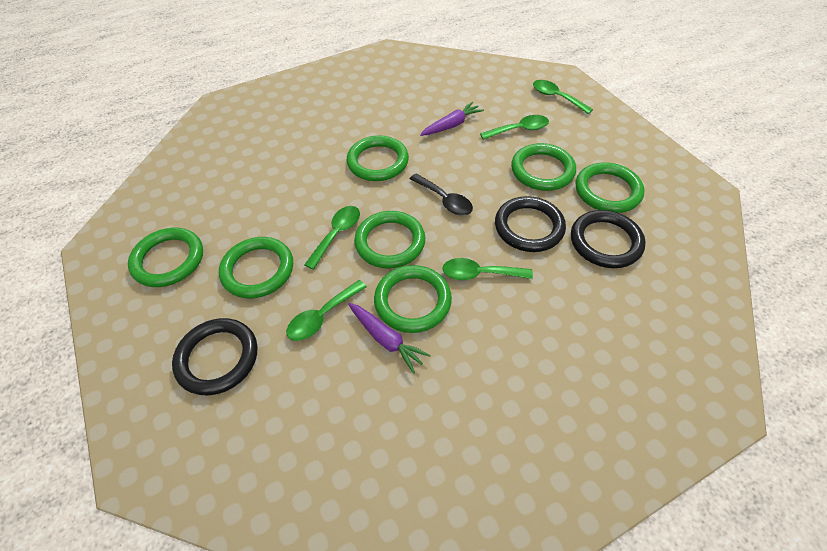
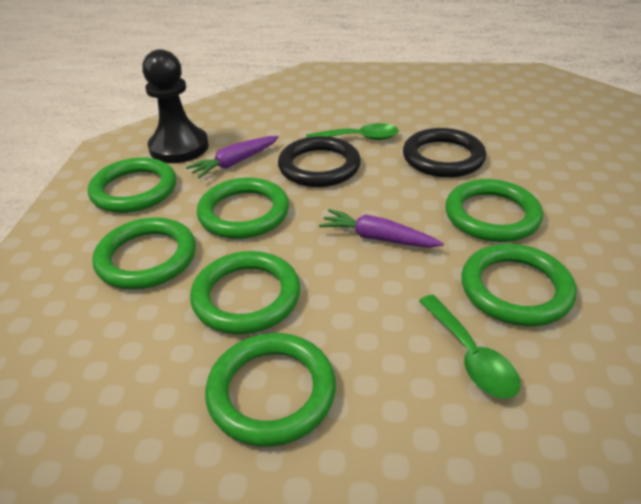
black pawn: none = 0 -> [142,49,209,163] = 1
black ring: [172,318,258,396] [495,196,566,252] [571,210,646,268] = 3 -> [278,136,361,187] [403,128,486,178] = 2
black spoon: [410,174,473,215] = 1 -> none = 0
green spoon: [286,280,367,341] [304,206,360,270] [442,258,533,280] [480,115,549,140] [533,80,593,114] = 5 -> [306,123,399,140] [419,295,520,399] = 2

